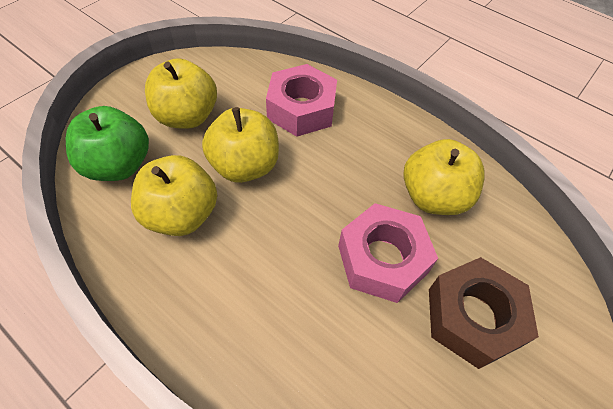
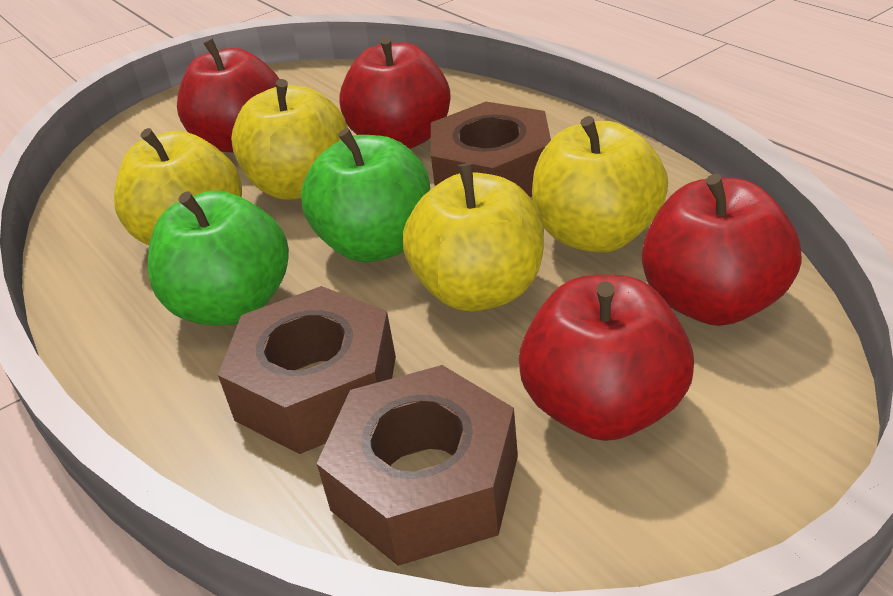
brown nut: [429,257,539,369] = 1 -> [218,286,396,454] [317,365,518,566] [431,102,551,197] = 3
green apple: [66,106,149,181] = 1 -> [148,190,289,325] [301,128,430,262] = 2
pink nut: [266,64,337,137] [338,203,438,303] = 2 -> none = 0
red apple: none = 0 -> [177,39,279,153] [339,36,451,149] [519,275,694,441] [642,174,802,326] = 4

